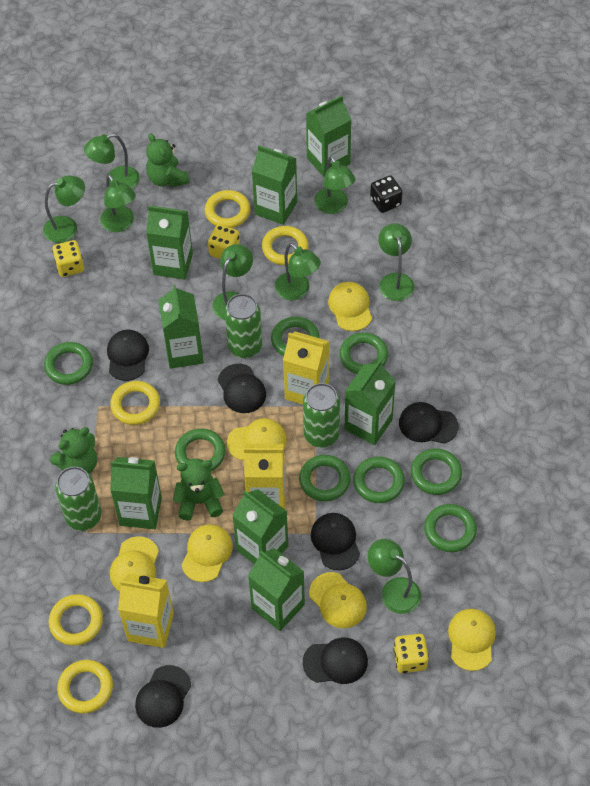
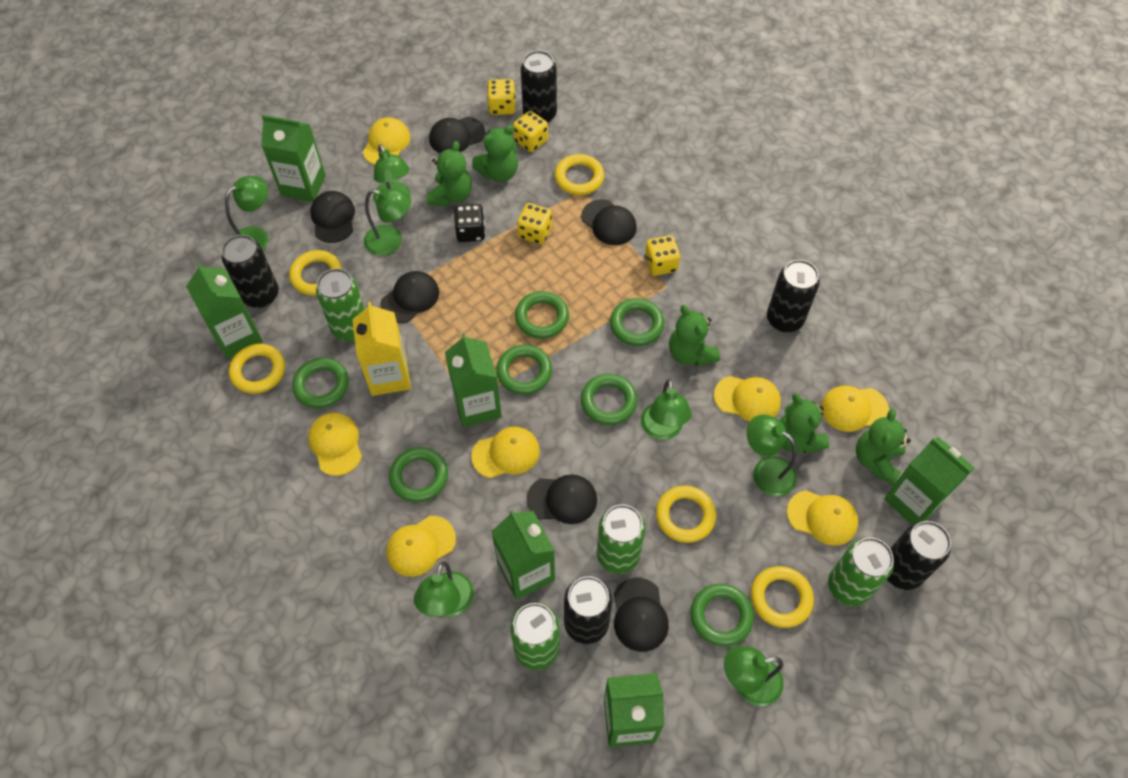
black can: none = 0 -> [222,235,279,308] [521,51,557,123] [564,576,612,644] [767,260,820,332] [887,521,951,590] = 5
green can: [55,467,102,531] [224,294,262,358] [303,383,340,448] = 3 -> [316,268,365,341] [510,603,560,670] [597,505,646,574] [828,538,894,606] = 4
green carton: [110,457,162,529] [146,206,193,280] [158,285,204,369] [232,489,288,564] [248,548,305,631] [252,145,297,225] [306,95,352,177] [345,360,396,445] = 8 -> [186,262,263,359] [261,115,326,202] [445,333,502,428] [491,510,555,600] [604,673,665,747] [884,437,974,524] = 6
green lamp: [43,175,85,243] [84,133,139,189] [100,175,136,232] [212,244,253,320] [275,243,321,300] [314,156,356,214] [368,539,421,614] [378,223,414,301] = 8 -> [225,176,269,251] [364,188,411,256] [373,144,410,204] [414,561,474,617] [641,379,692,440] [724,645,784,706] [747,414,797,496] = 7
green ring: [44,342,93,385] [175,428,226,471] [271,317,320,356] [299,455,351,501] [339,332,388,374] [353,457,405,503] [411,448,462,495] [424,504,477,552] = 8 -> [292,358,349,408] [389,447,448,502] [496,345,552,395] [515,291,569,339] [581,374,637,425] [610,298,664,346] [691,584,754,646] = 7
green teddy bear: [50,427,97,474] [146,133,190,188] [173,458,224,520] = 3 -> [427,141,472,206] [472,125,518,182] [669,305,720,366] [780,393,829,454] [856,408,911,485] = 5
yellow cap: [110,536,159,591] [181,524,233,582] [227,418,287,460] [309,572,367,628] [328,282,372,331] [448,609,496,671] = 6 -> [308,413,362,476] [363,117,410,165] [386,516,456,577] [471,427,540,478] [714,376,781,421] [787,490,859,546] [821,386,889,432] = 7
yellow carton: [118,573,174,648] [244,444,286,509] [283,331,329,405] = 3 -> [352,302,411,396] = 1
yellow dice: [52,240,84,277] [208,224,240,259] [394,634,429,673] = 3 -> [487,79,516,115] [513,111,548,152] [517,203,552,244] [645,235,680,276] = 4

